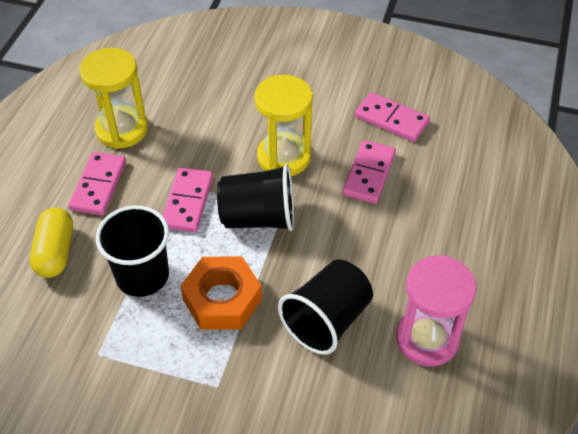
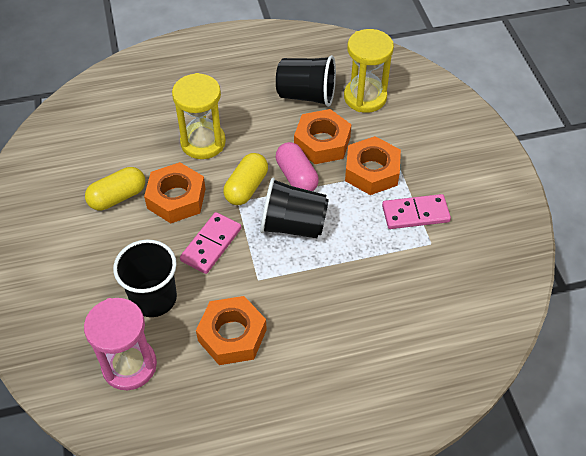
orange nut: [180,256,262,330] = 1 -> [144,162,206,223] [196,296,267,365] [294,109,352,164] [345,136,401,195] = 4
pink capsule: none = 0 -> [276,142,319,191] = 1
pink domino: [68,152,126,215] [162,167,213,232] [342,140,396,204] [355,92,430,142] = 4 -> [180,212,241,274] [382,194,451,229] = 2
yellow capsule: [30,207,73,278] = 1 -> [85,167,145,210] [223,153,268,205] = 2

